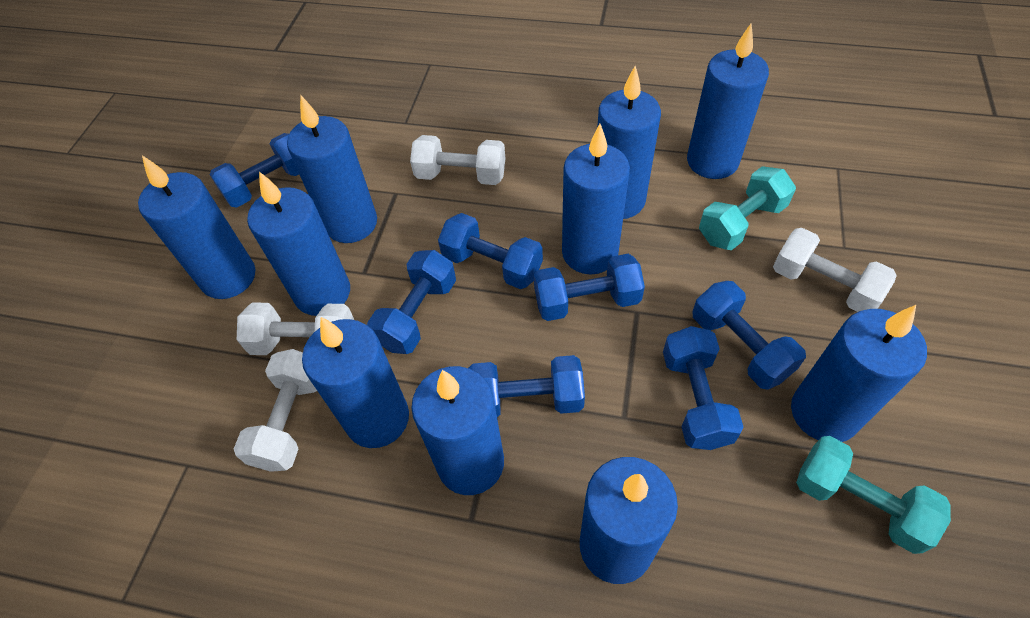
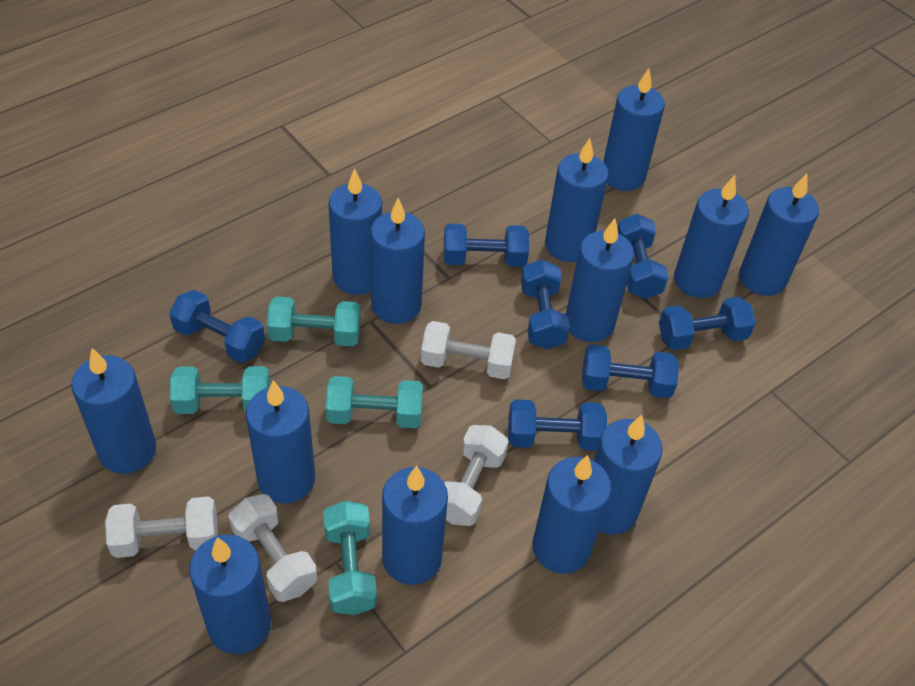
blue candle: [138,155,255,299] [247,172,350,316] [287,94,377,243] [302,317,409,448] [411,366,504,495] [562,124,630,274] [580,457,678,584] [597,66,661,219] [687,24,769,179] [791,305,927,442] = 10 -> [71,348,156,474] [189,535,271,654] [246,380,315,504] [329,168,382,295] [370,198,425,324] [382,466,448,585] [533,455,611,574] [545,138,609,262] [566,219,634,342] [594,415,663,535] [603,68,665,191] [674,175,749,298] [739,174,819,296] = 13
turquoise dumbbell: [699,166,796,250] [796,436,951,554] = 2 -> [170,366,270,414] [267,296,361,346] [323,501,377,615] [326,376,423,428] = 4

